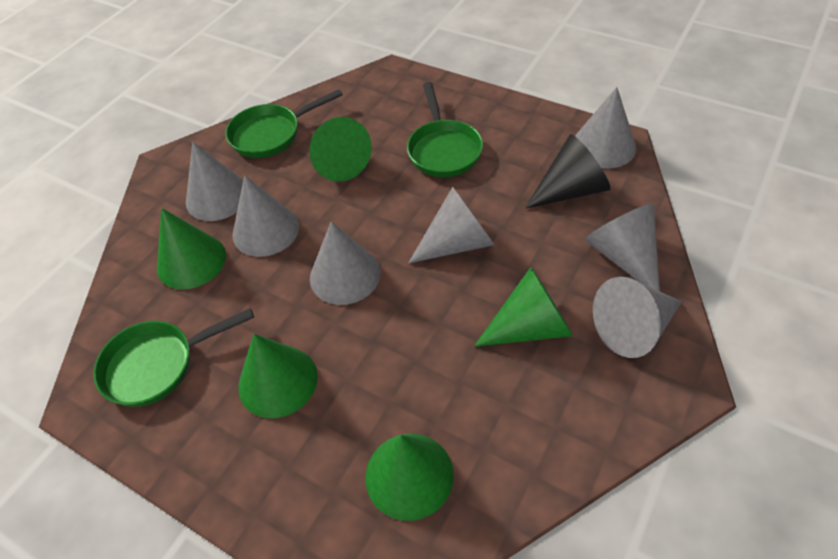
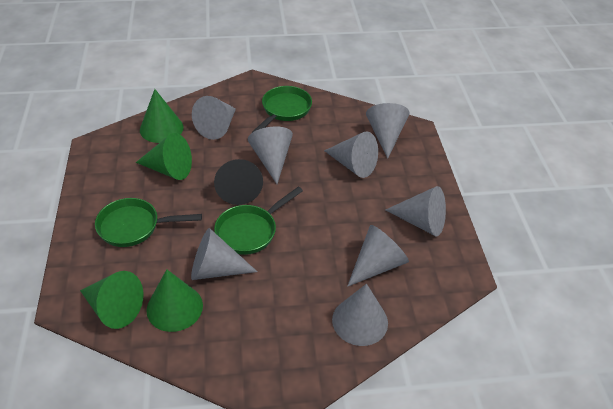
green cone: [157,208,226,289] [238,334,318,418] [309,117,372,182] [365,434,454,521] [474,267,573,347] = 5 -> [80,271,143,329] [136,133,192,180] [140,89,184,143] [146,269,203,332] = 4
grey cone: [186,142,243,221] [232,176,299,257] [310,221,381,305] [408,187,495,264] [575,87,636,169] [585,204,660,291] [593,277,682,358] = 7 -> [191,228,258,280] [192,96,236,140] [248,127,293,184] [324,131,378,178] [332,284,388,346] [347,225,409,287] [366,103,410,159] [386,186,446,236] = 8

